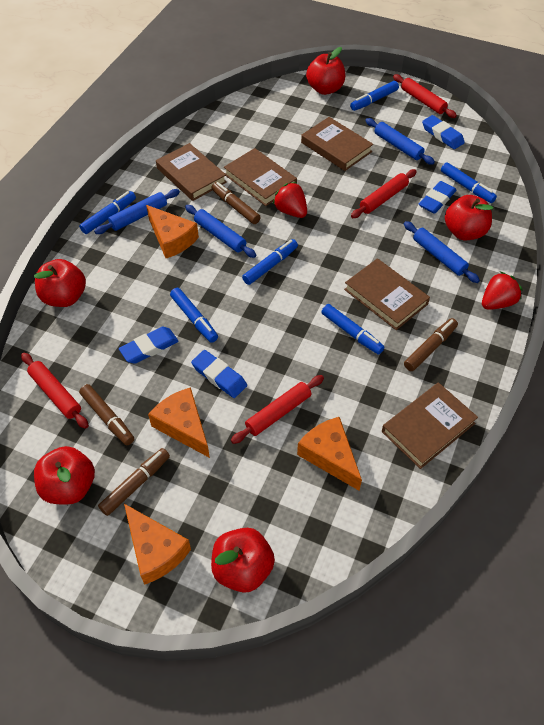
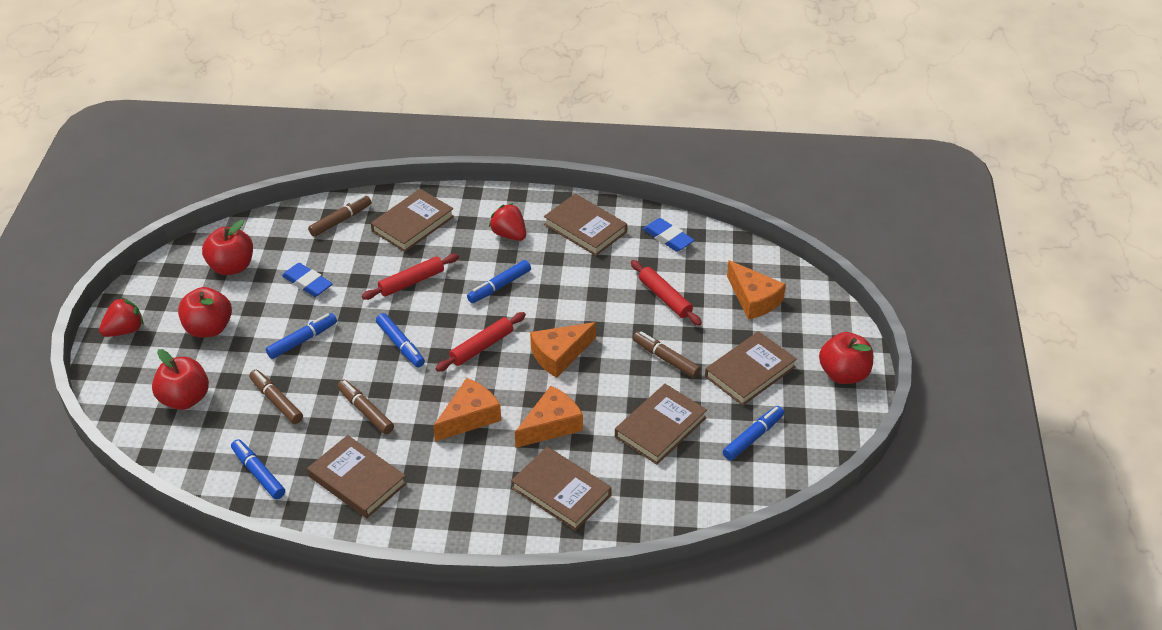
blue eraser: [119,327,179,364] [191,350,247,398] [419,181,457,214] [422,115,465,149] = 4 -> [282,263,333,297] [643,218,694,252] = 2
blue marker: [79,191,136,234] [170,288,218,343] [242,239,298,285] [322,304,385,355] [350,81,399,111] [441,162,497,203] = 6 -> [231,439,285,499] [266,313,337,359] [376,313,425,367] [467,260,531,303] [723,406,784,461] = 5
blue rolling pin: [94,189,180,234] [185,205,256,258] [365,118,435,165] [404,221,480,283] = 4 -> none = 0
brown book: [156,143,227,201] [224,148,297,206] [301,117,373,171] [344,258,430,330] [382,382,478,469] = 5 -> [307,435,407,518] [371,189,454,252] [511,447,611,531] [544,194,627,256] [615,384,707,465] [705,331,797,406] = 6
red apple: [34,259,86,307] [34,446,95,505] [211,528,275,593] [306,47,345,95] [445,195,493,240] = 5 -> [152,349,209,410] [178,287,232,338] [202,220,253,275] [819,332,873,384] = 4
red rolling pin: [21,353,89,429] [231,375,324,444] [351,169,417,218] [393,74,457,118] = 4 -> [362,254,459,300] [436,312,526,372] [631,260,702,326] = 3

